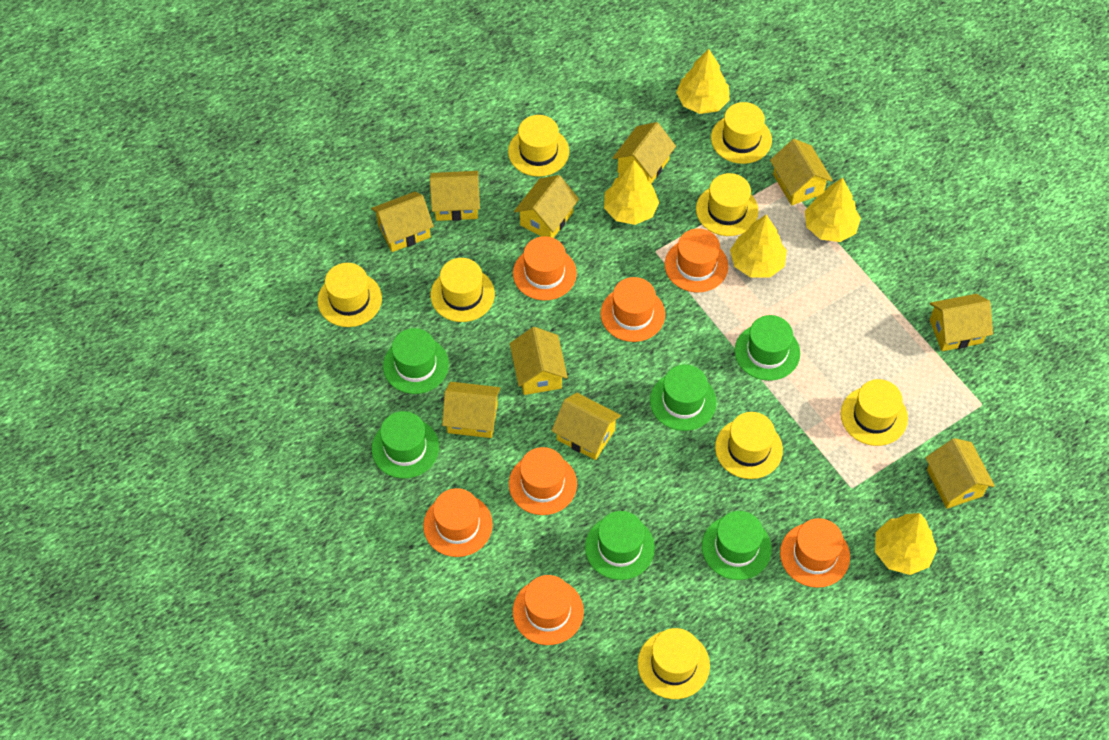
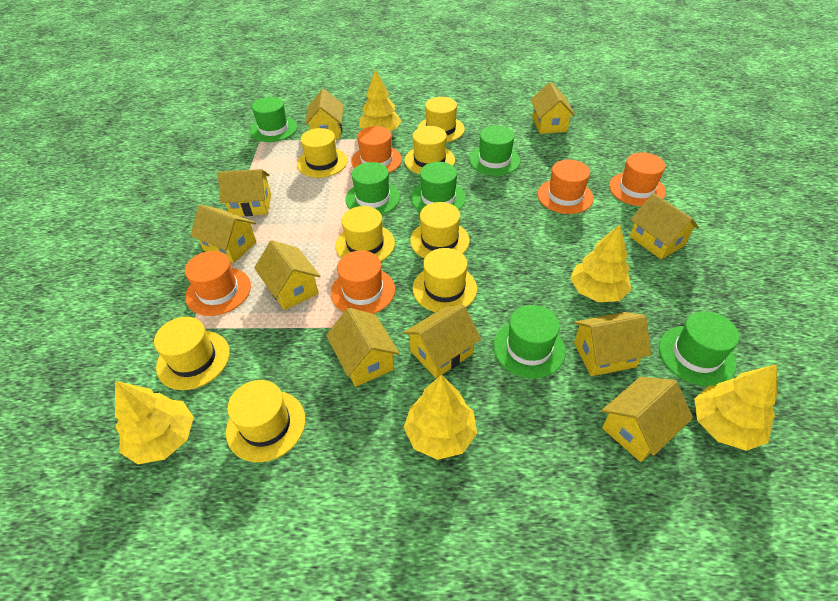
orange hat: [423,488,493,557] [509,447,577,515] [513,236,577,301] [513,575,584,645] [600,277,665,342] [665,229,728,292] [780,518,850,588] = 7 -> [185,251,251,316] [331,250,395,314] [351,126,402,173] [537,160,594,214] [609,152,666,206] = 5

